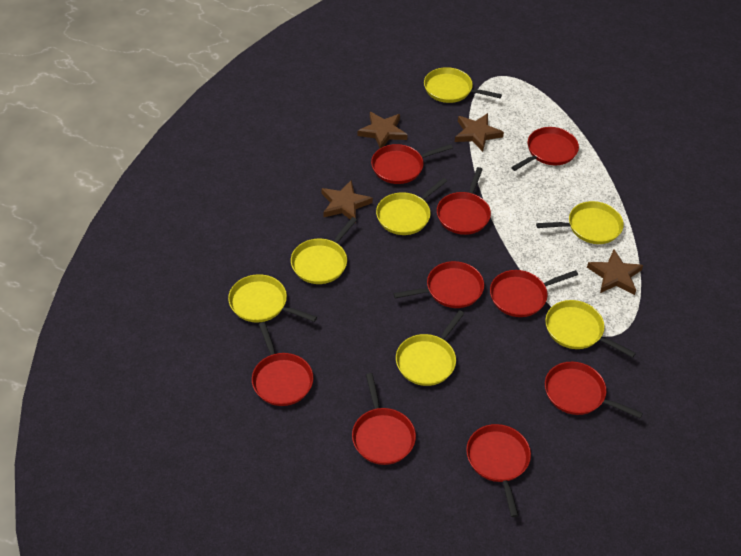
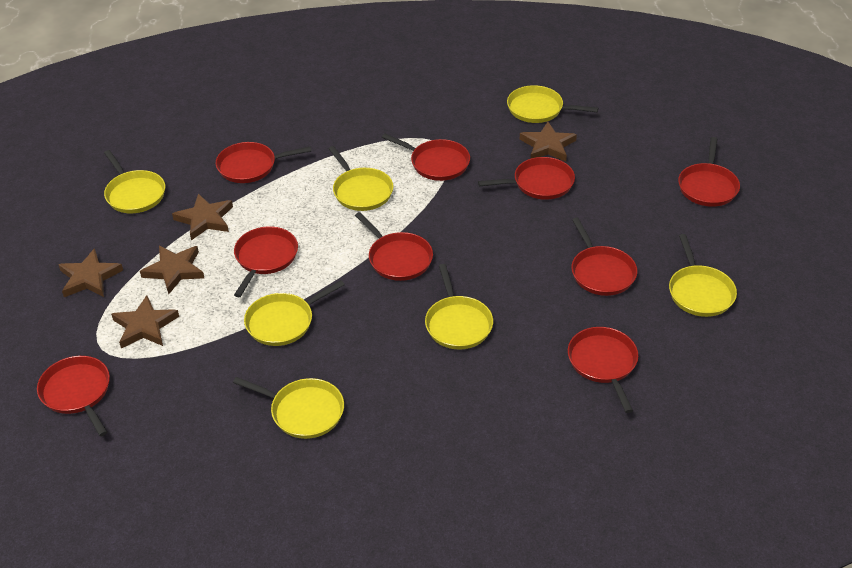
brown star: [321,180,373,224] [358,112,408,148] [455,113,504,152] [587,250,643,295] = 4 -> [58,248,123,297] [111,295,179,348] [140,246,204,294] [172,194,233,240] [520,122,577,162] = 5

